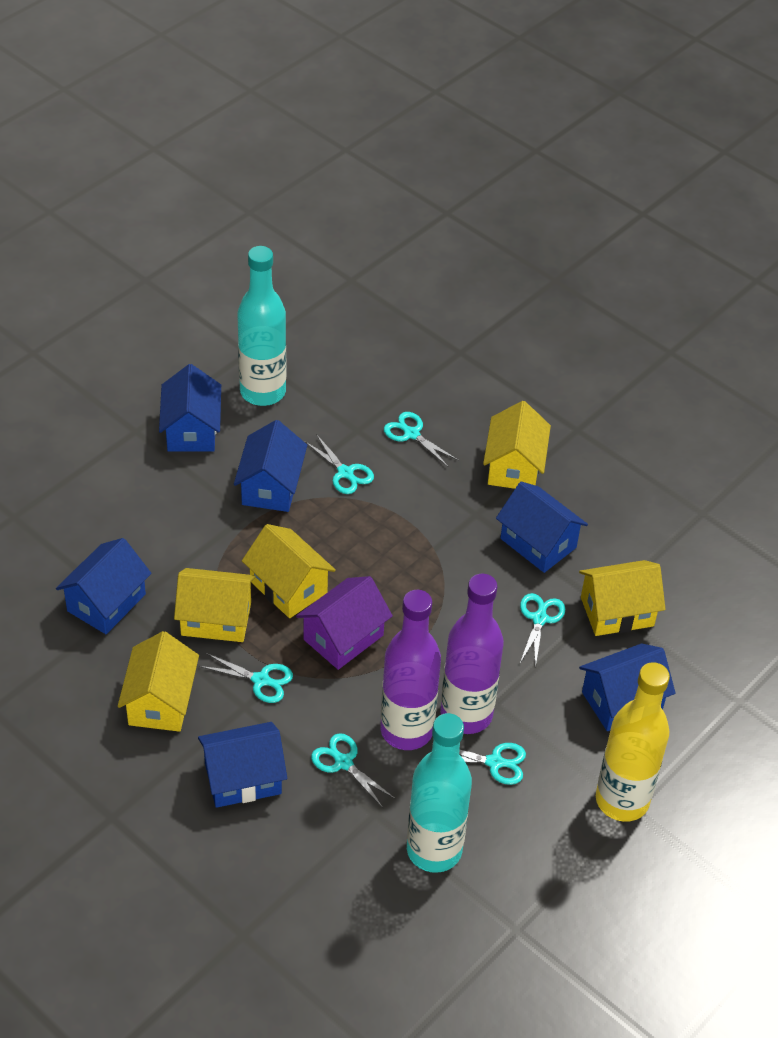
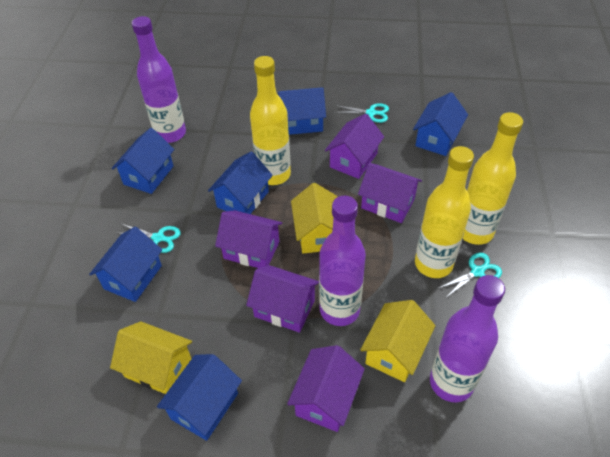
purple bottle: [380,590,441,750] [440,574,504,734] = 2 -> [132,16,186,143] [319,196,366,326] [430,275,505,402] = 3
purple house: [296,576,393,670] = 1 -> [215,210,282,268] [246,265,319,333] [287,345,365,432] [325,114,384,179] [358,163,422,223] = 5
turquoise bottle: [237,246,286,406] [407,713,472,873] = 2 -> none = 0
turquoise scissors: [199,653,293,703] [304,434,374,494] [311,733,396,808] [384,412,458,467] [432,743,526,785] [520,593,565,668] = 6 -> [118,224,181,253] [334,103,389,123] [437,253,502,298] = 3
yellow bottle: [596,662,670,822] = 1 -> [250,56,291,185] [415,146,474,278] [463,112,523,245] = 3
yellow house: [118,631,199,732] [174,568,256,642] [242,524,336,618] [483,401,551,489] [579,560,666,636] = 5 -> [110,321,192,394] [291,183,337,254] [360,300,435,382] = 3

